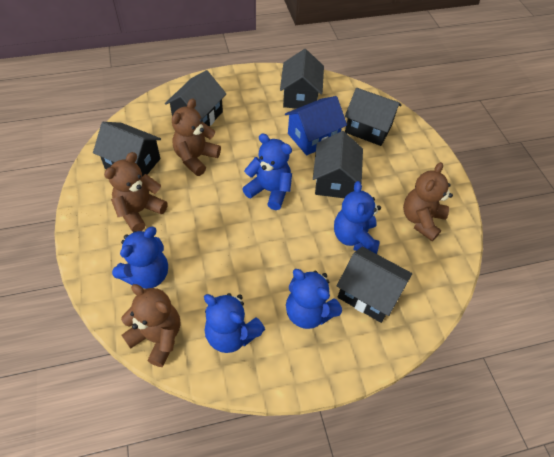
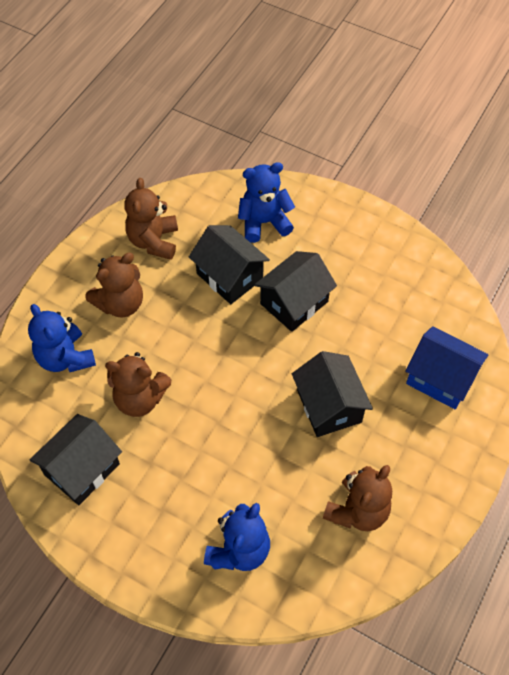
black house: [93,122,161,176] [165,70,226,126] [280,49,324,109] [313,131,363,198] [337,247,412,323] [345,88,402,146] = 6 -> [30,414,122,505] [189,225,270,304] [254,251,337,332] [292,351,373,437] = 4
blue teddy bear: [112,227,168,289] [204,293,265,353] [242,134,292,210] [286,269,342,329] [334,181,381,254] = 5 -> [28,304,96,372] [204,503,270,571] [238,162,295,243] = 3

